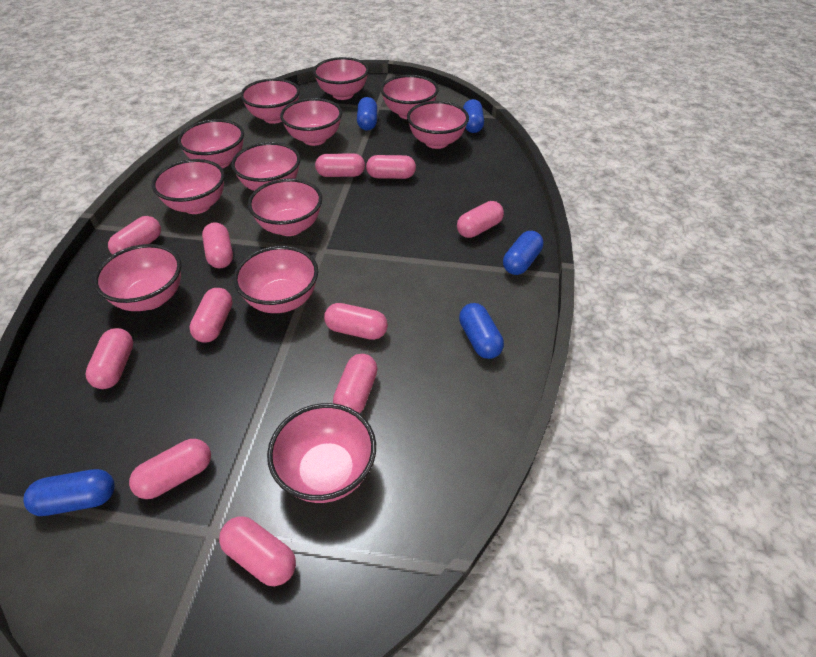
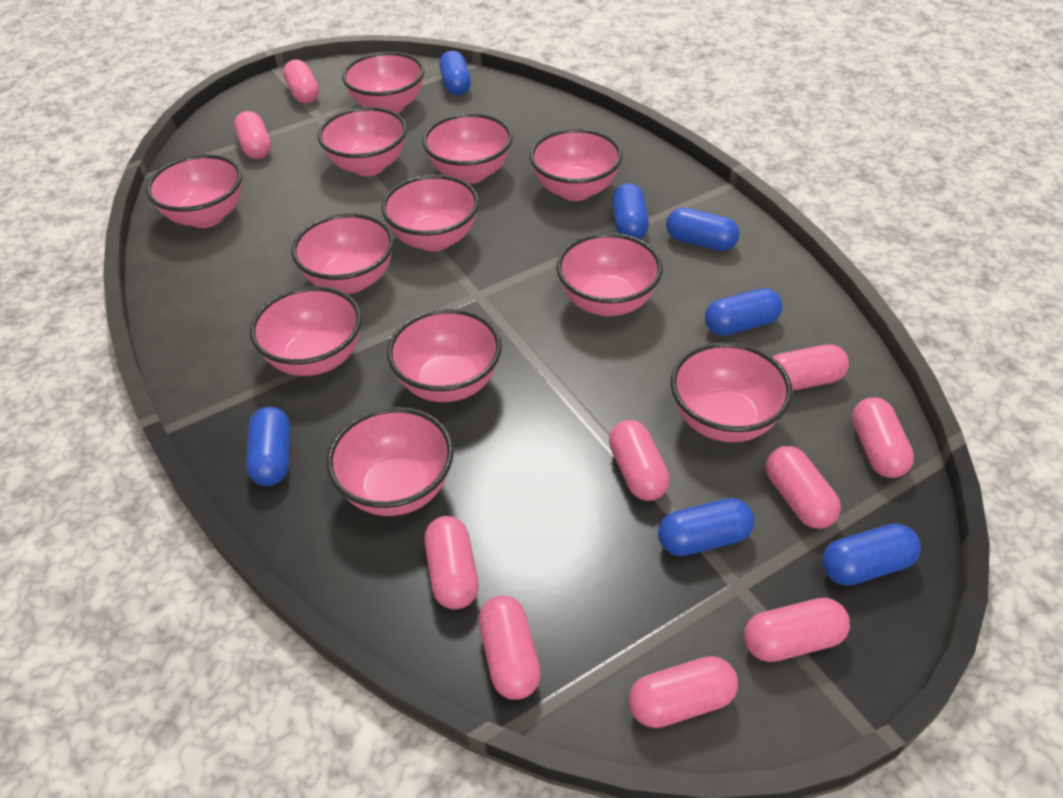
blue capsule: [24,469,115,516] [357,97,377,131] [459,303,504,359] [463,99,484,133] [503,231,544,275] = 5 -> [246,407,290,486] [439,51,471,95] [612,183,649,239] [658,498,755,556] [666,207,740,251] [705,288,783,336] [822,523,921,586] = 7
pink capsule: [85,328,133,389] [108,216,161,255] [129,439,211,499] [189,288,233,343] [202,222,233,268] [219,516,296,586] [315,153,365,177] [324,303,388,340] [333,354,377,414] [366,155,416,179] [457,201,504,238] = 11 -> [234,111,271,159] [283,60,319,103] [424,516,478,609] [479,595,541,700] [609,420,670,501] [629,656,738,728] [744,598,850,662] [766,446,841,529] [773,344,849,391] [852,397,914,478] = 10

